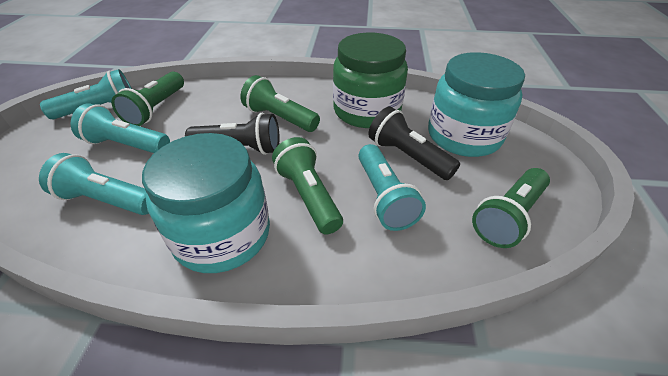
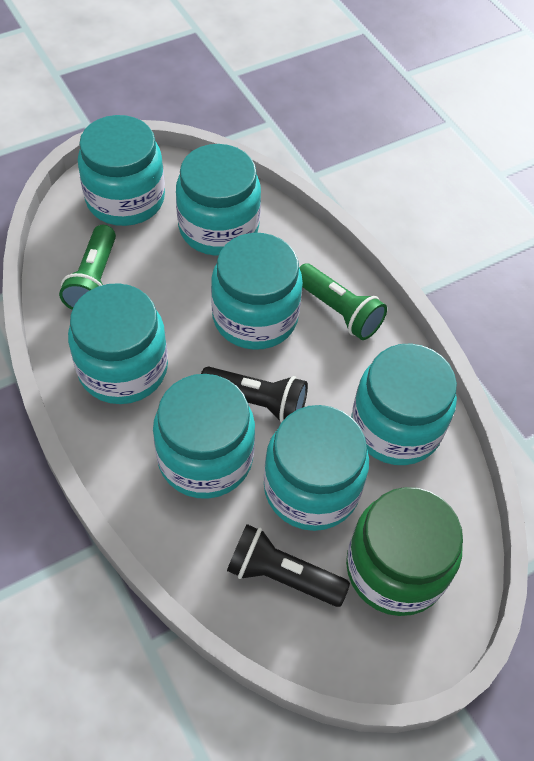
green flashlight: [111,72,184,126] [240,75,320,132] [272,137,343,235] [472,168,550,248] = 4 -> [59,225,116,310] [299,263,387,340] = 2
turquoise flashlight: [39,153,149,215] [40,69,132,119] [71,104,170,153] [359,144,426,231] = 4 -> none = 0
turquoise jar: [142,133,270,273] [428,52,525,157] = 2 -> [68,283,168,404] [78,115,165,226] [153,374,255,499] [176,144,261,256] [211,233,303,350] [264,405,369,531] [351,343,457,465] = 7

